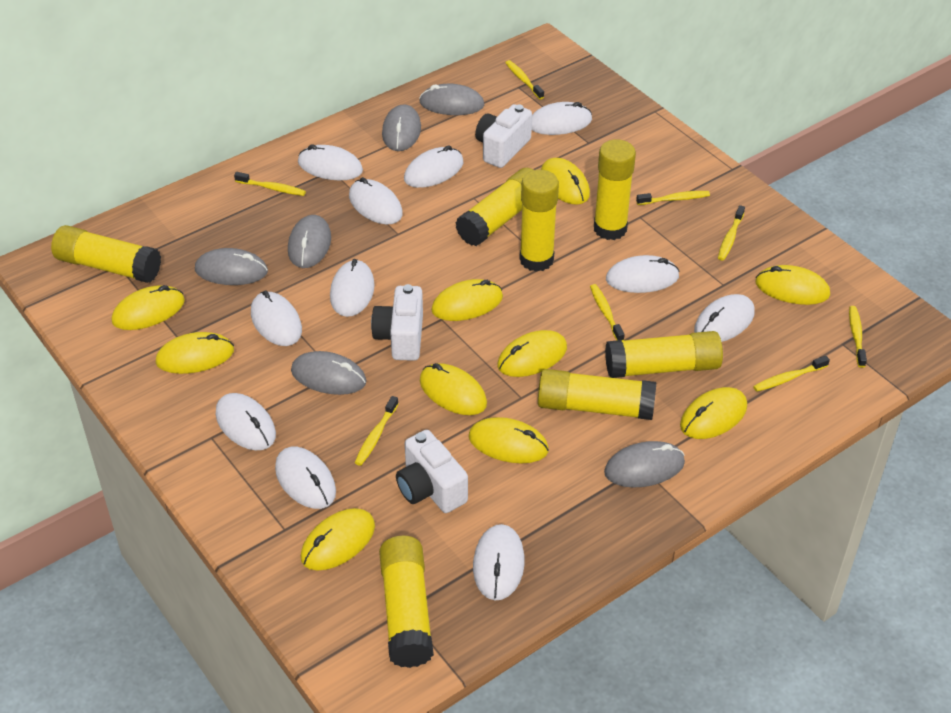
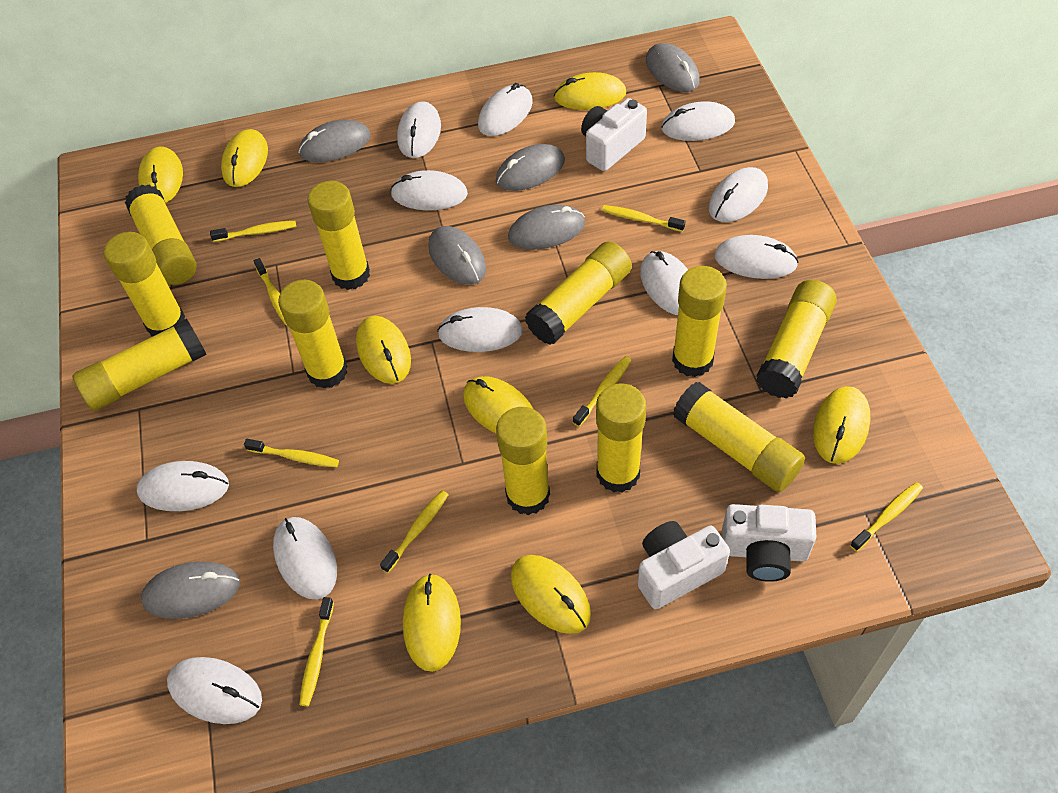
yellow glue stick: [51,225,161,283] [379,536,434,668] [455,168,533,246] [519,170,559,272] [538,369,656,420] [594,139,636,240] [605,331,723,378] = 7 -> [72,319,207,411] [104,232,185,337] [125,185,197,285] [278,280,347,389] [308,181,370,290] [496,407,550,515] [525,242,632,345] [596,383,646,493] [672,266,727,377] [673,382,805,492] [756,280,837,398] = 11
yellow mouse: [112,285,185,330] [156,332,234,374] [301,508,375,570] [420,363,487,415] [431,279,503,321] [469,417,549,463] [497,330,567,377] [541,158,590,205] [680,387,747,439] [755,265,830,305] = 10 -> [138,146,183,203] [221,129,268,187] [356,316,411,384] [403,574,461,672] [463,376,533,433] [511,555,591,634] [554,72,626,110] [813,386,870,464] = 8

